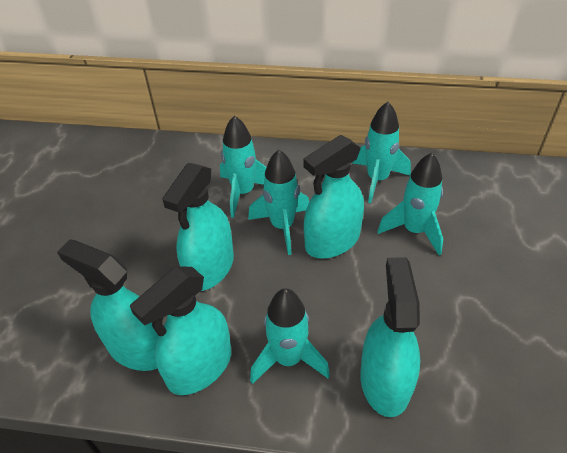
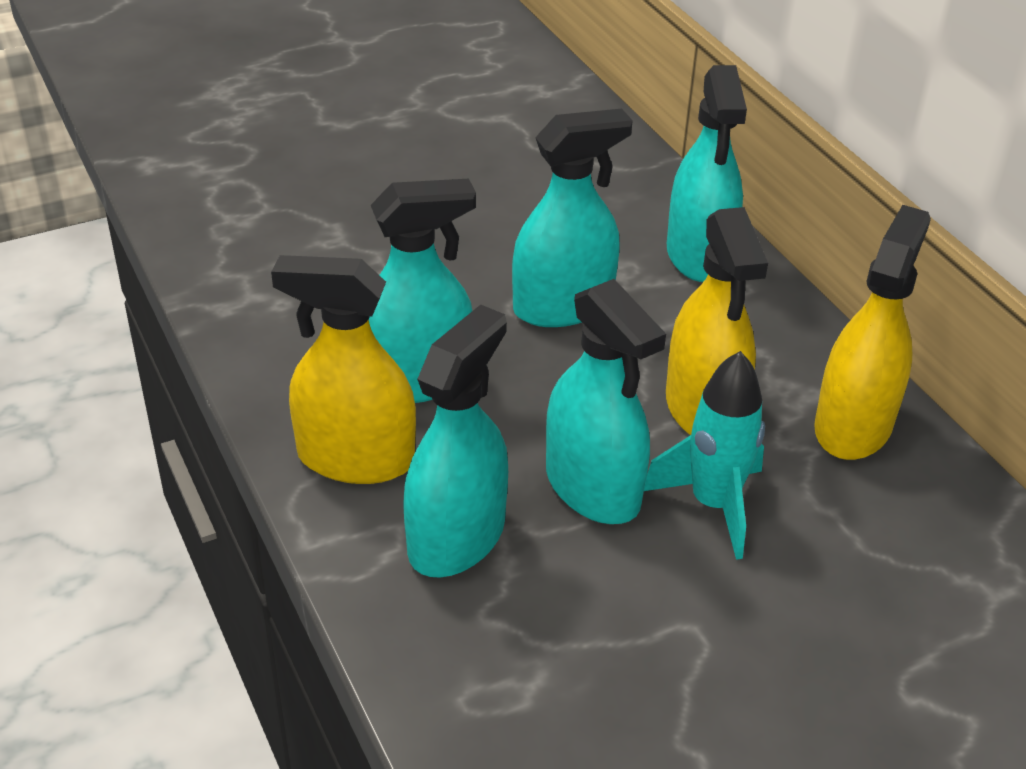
turquoise rocket: [220,116,267,218] [248,150,309,255] [250,288,330,384] [352,102,411,203] [377,153,443,255] = 5 -> [644,351,765,560] = 1
yellow spray bottle: none = 0 -> [271,255,416,484] [666,207,768,435] [814,205,931,460] = 3

